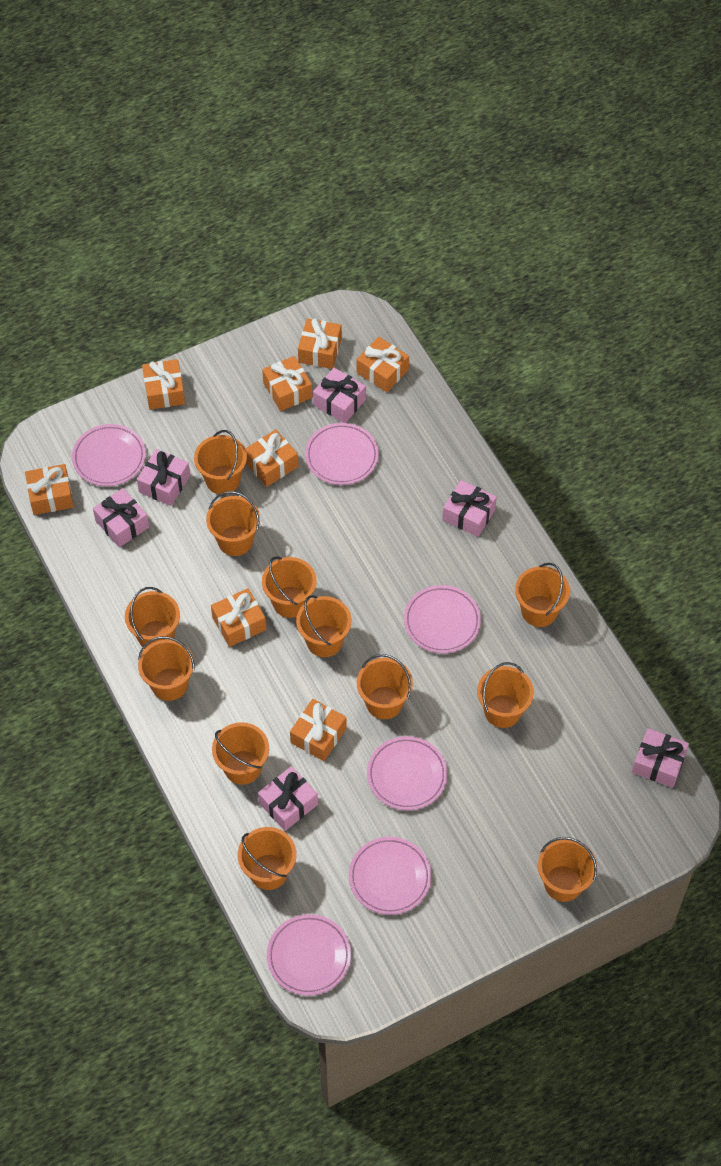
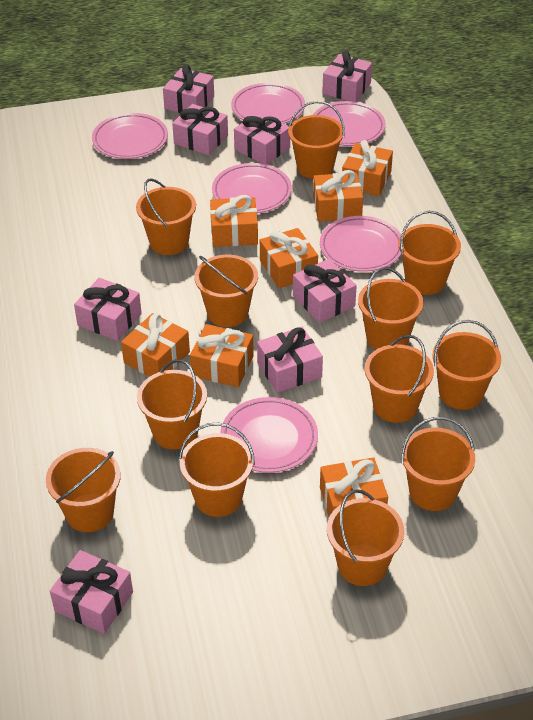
orange gift: [25,464,74,515] [142,359,185,410] [211,588,266,647] [245,429,298,487] [262,356,313,411] [290,699,347,761] [298,318,342,369] [357,337,409,392] = 8 -> [121,313,190,377] [190,324,254,387] [210,195,258,247] [260,228,318,288] [313,170,363,222] [320,457,388,517] [342,140,393,196] = 7
pink gift: [93,488,149,547] [137,449,190,506] [258,766,318,831] [313,368,366,423] [443,480,497,537] [632,728,689,788] = 6 -> [50,550,133,634] [74,278,142,341] [163,65,214,113] [172,104,228,155] [234,112,290,165] [257,327,323,393] [293,259,357,323] [322,51,372,102] = 8

